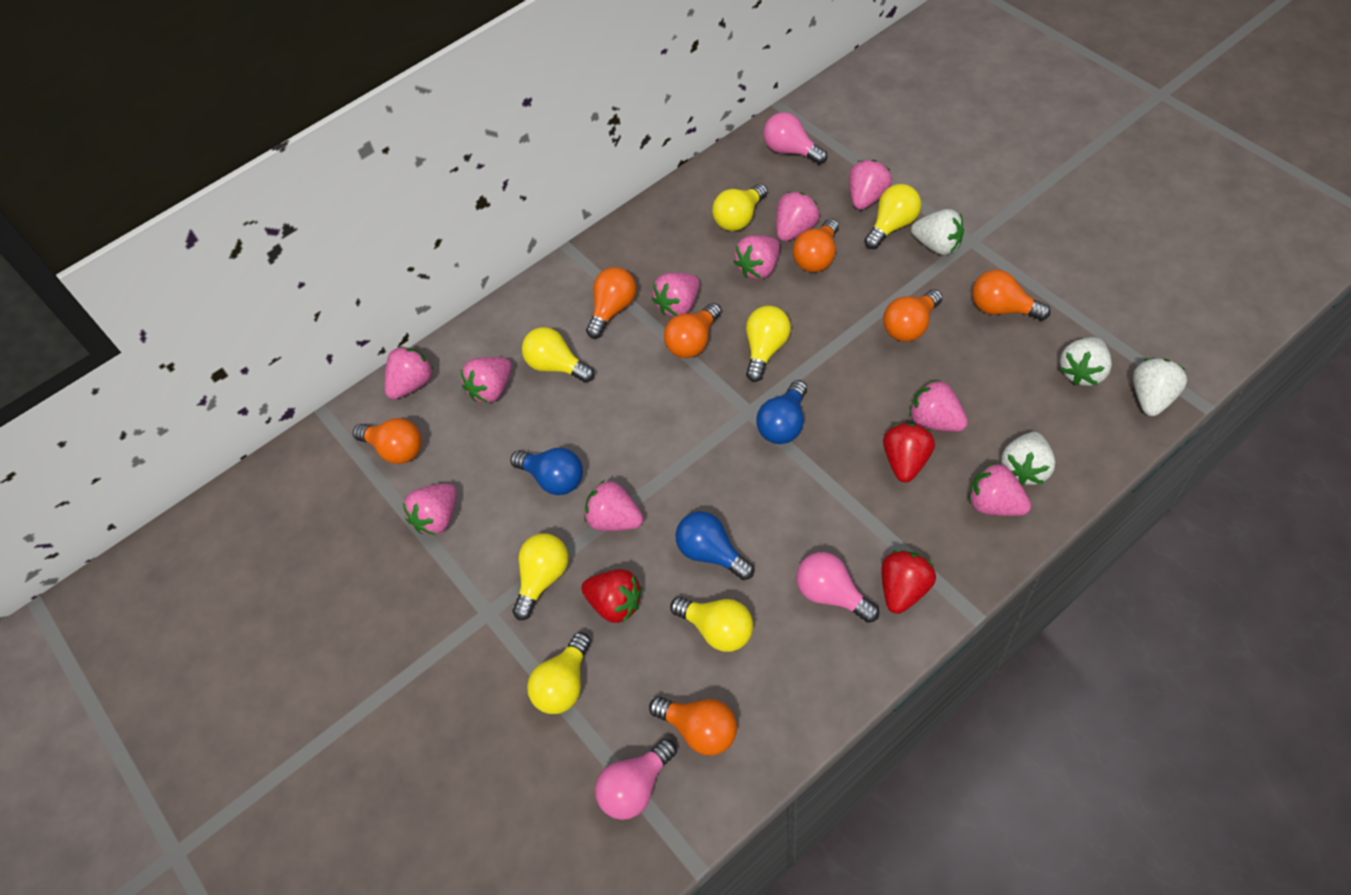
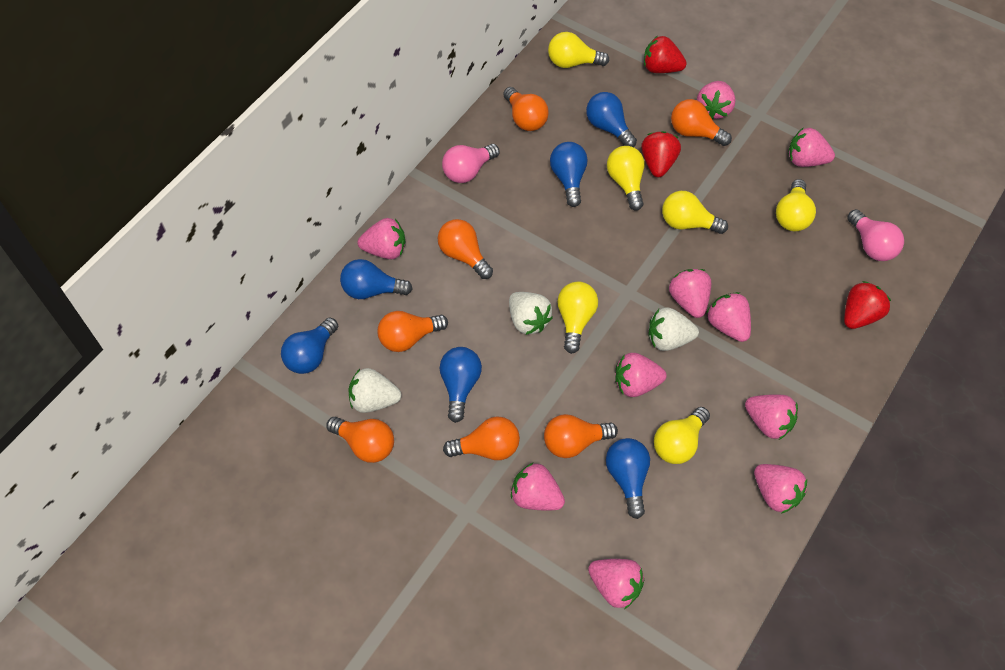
blue light bulb: [510,448,583,495] [676,511,754,580] [756,380,807,444] = 3 -> [281,318,338,374] [340,259,413,299] [440,347,482,423] [550,142,588,207] [586,92,637,147] [606,438,650,519] = 6
pink light bulb: [595,739,676,820] [763,112,827,164] [796,552,879,623] = 3 -> [442,144,500,183] [847,209,904,261] = 2
white strawberry: [911,209,964,255] [1001,432,1055,485] [1060,337,1112,386] [1133,358,1187,416] = 4 -> [348,368,401,413] [509,292,553,335] [649,307,699,351] = 3
yellow light bulb: [512,533,568,620] [522,327,594,383] [527,632,591,714] [670,597,753,652] [712,183,768,231] [746,306,791,382] [864,184,921,249] = 7 -> [548,32,609,68] [557,282,598,354] [607,146,645,211] [654,407,710,464] [662,191,728,234] [776,179,816,231] = 6

